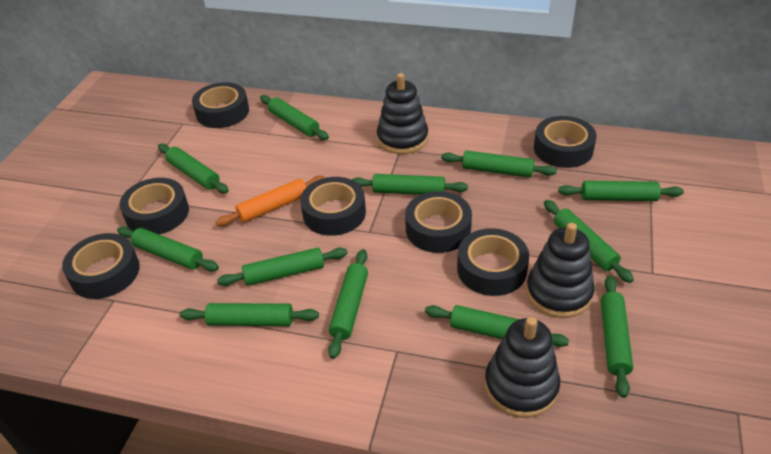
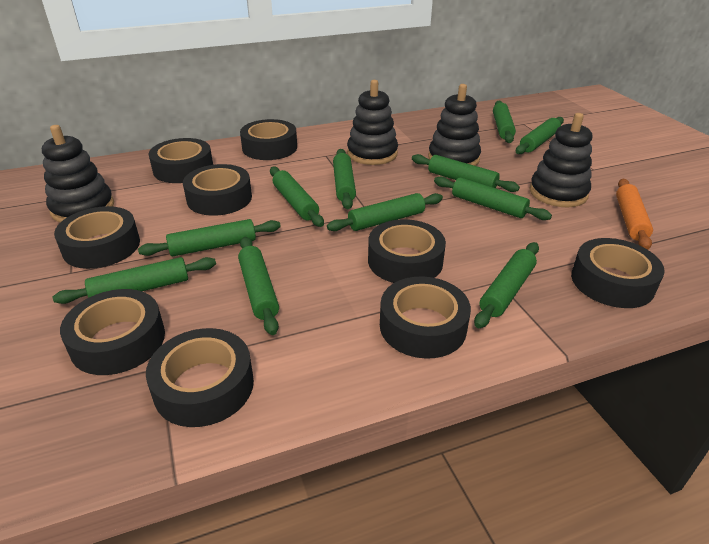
black stacking toy: [377,73,428,154] [485,317,560,418] [526,223,595,318] = 3 -> [42,125,114,222] [347,80,398,165] [428,84,481,166] [529,113,592,207] = 4
black tape: [62,233,140,299] [120,178,189,234] [192,82,249,128] [300,177,366,236] [405,191,472,253] [457,228,529,296] [534,116,597,168] = 7 -> [54,206,140,269] [60,289,165,375] [146,328,254,427] [149,138,213,183] [183,164,252,216] [240,119,297,160] [368,219,446,283] [380,277,471,359] [571,238,665,308] = 9
green rolling pin: [117,226,219,272] [158,144,229,194] [180,303,319,326] [217,248,348,286] [260,95,329,140] [328,249,368,359] [351,174,468,195] [425,305,569,347] [441,150,557,178] [544,200,634,283] [558,181,684,201] [601,276,633,398] = 12 -> [53,257,216,304] [138,219,281,256] [238,237,279,335] [270,167,324,227] [327,193,443,231] [333,149,356,209] [412,154,520,192] [434,176,552,220] [474,242,539,328] [493,100,516,143] [516,117,564,154] = 11

